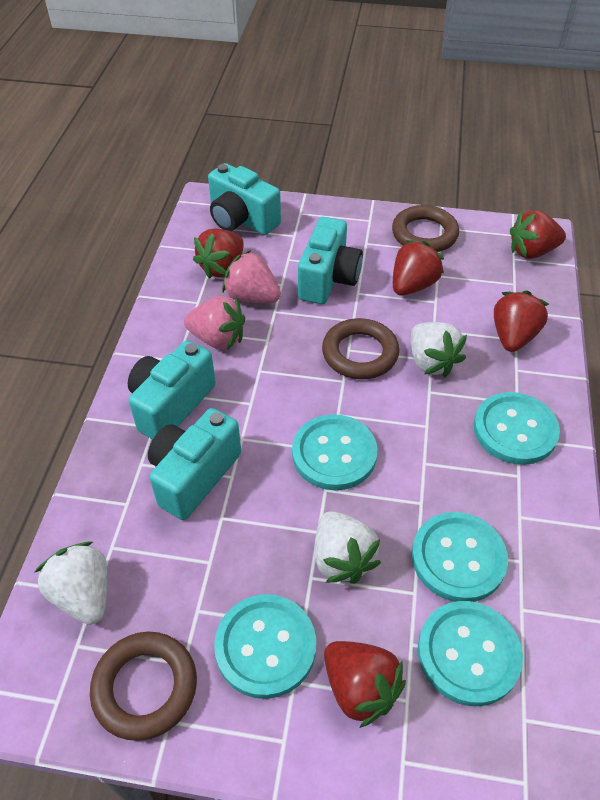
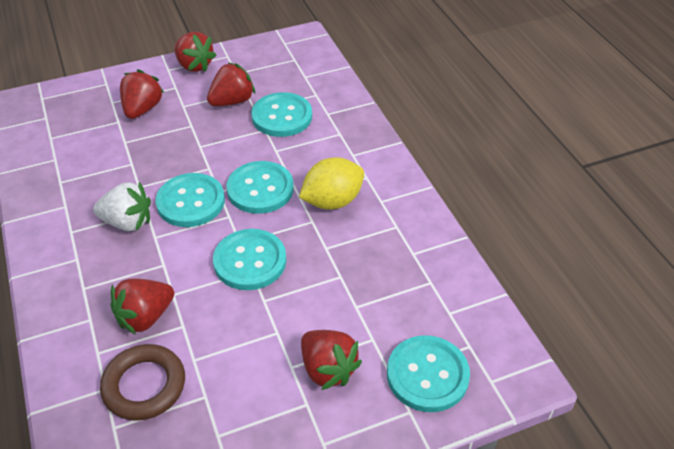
brown ring: [90,632,197,741] [322,318,399,379] [392,205,459,252] = 3 -> [100,344,185,421] = 1
pink strawberry: [184,296,245,350] [222,250,281,303] = 2 -> none = 0
turquoise camera: [128,340,216,439] [148,408,241,520] [208,163,281,235] [298,217,363,304] = 4 -> none = 0
white strawberry: [34,541,107,625] [314,511,381,584] [411,322,467,377] = 3 -> [93,182,151,231] = 1
yellow lemon: none = 0 -> [299,157,364,210] = 1

